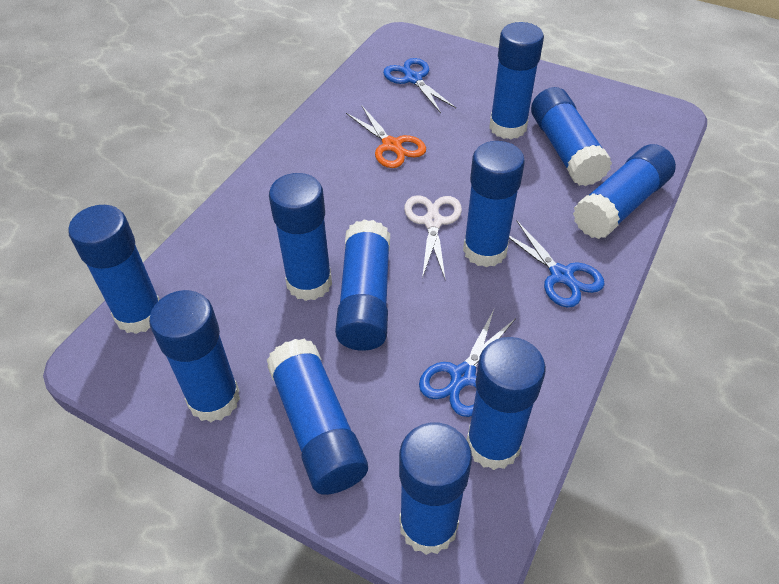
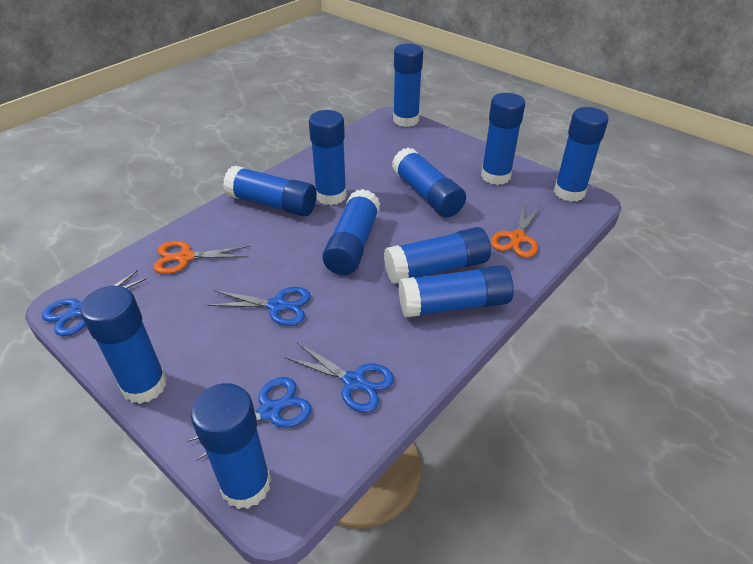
blue scissors: [383,58,456,113] [419,310,516,417] [509,221,605,308] = 3 -> [42,270,147,336] [187,377,312,461] [208,287,311,326] [285,342,394,413] = 4
orange scissors: [346,106,426,168] = 1 -> [154,241,250,274] [491,204,541,258] = 2
white scissors: [404,196,462,278] = 1 -> none = 0

